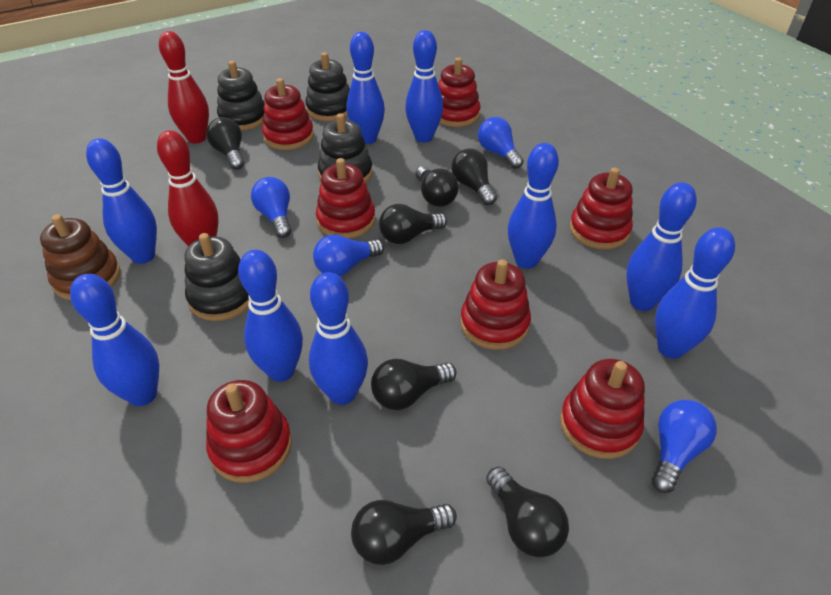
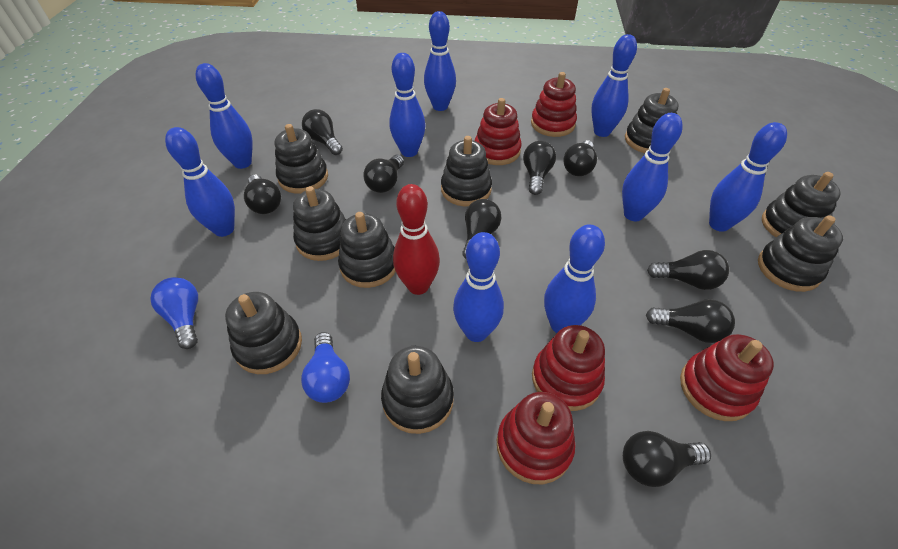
black light bulb: [206,117,244,170] [351,500,457,565] [371,359,457,410] [379,204,447,244] [416,166,459,207] [451,148,497,205] [486,467,569,557] = 7 -> [244,174,281,214] [302,109,343,155] [363,155,404,193] [462,199,501,260] [523,141,556,195] [563,140,597,176] [623,431,711,487] [646,299,735,343] [647,250,729,290] = 9
black stacking toy: [184,233,249,321] [217,61,265,130] [305,52,350,121] [318,113,373,183] = 4 -> [225,292,302,374] [275,124,328,194] [293,186,346,261] [338,212,396,288] [381,346,454,434] [441,136,492,206] [625,88,679,153] [758,215,843,292] [762,172,841,237] = 9
blue light bulb: [251,177,292,238] [313,235,384,276] [478,117,524,169] [652,400,717,493] = 4 -> [150,277,198,349] [301,332,350,403] = 2
brown stacking toy: [40,214,120,300] = 1 -> none = 0
red bowling pin: [157,130,219,246] [159,31,209,144] = 2 -> [393,184,440,295] = 1
red stacking toy: [206,380,292,483] [262,78,314,150] [316,158,376,239] [438,57,480,127] [460,259,531,350] [560,359,645,459] [570,168,633,249] = 7 -> [474,98,522,165] [497,392,576,484] [531,72,577,137] [532,325,605,411] [680,334,774,421] = 5

